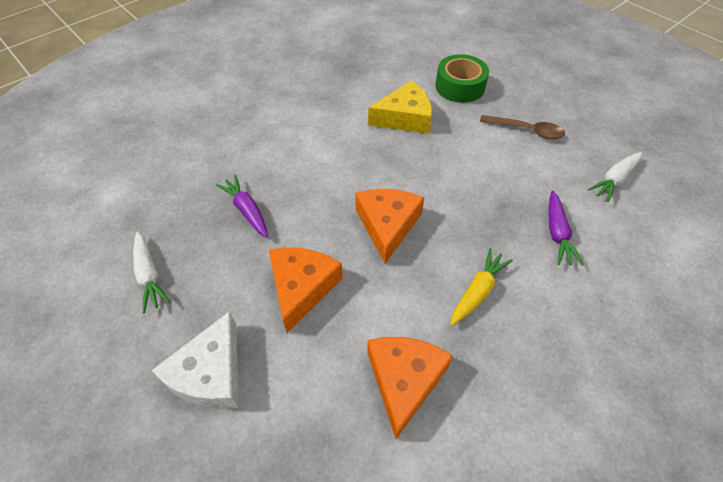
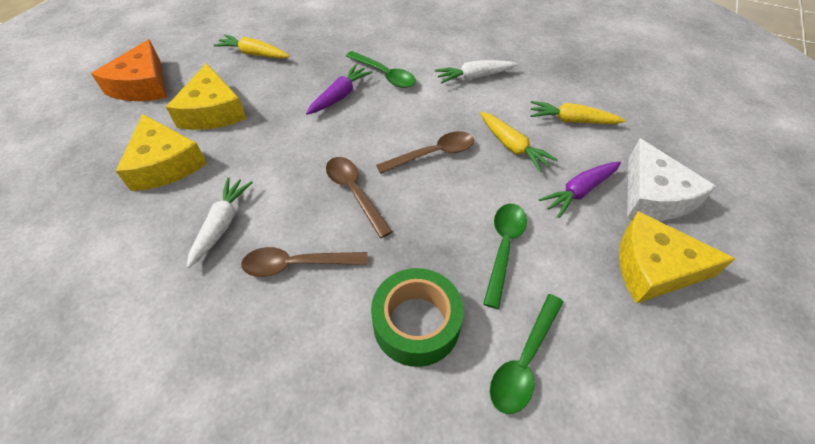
brown spoon: [480,115,565,139] = 1 -> [241,247,368,277] [326,157,392,238] [376,131,474,174] = 3
green spoon: none = 0 -> [346,51,416,88] [483,204,527,309] [490,294,563,414] = 3
orange cheese: [269,248,343,333] [355,189,424,264] [367,337,453,439] = 3 -> [91,39,167,101] = 1
yellow carrot: [450,248,513,326] = 1 -> [213,34,290,59] [480,112,558,173] [530,101,626,124] = 3
yellow cheese: [368,80,432,134] = 1 -> [116,114,207,191] [166,63,247,130] [619,211,735,304] = 3

